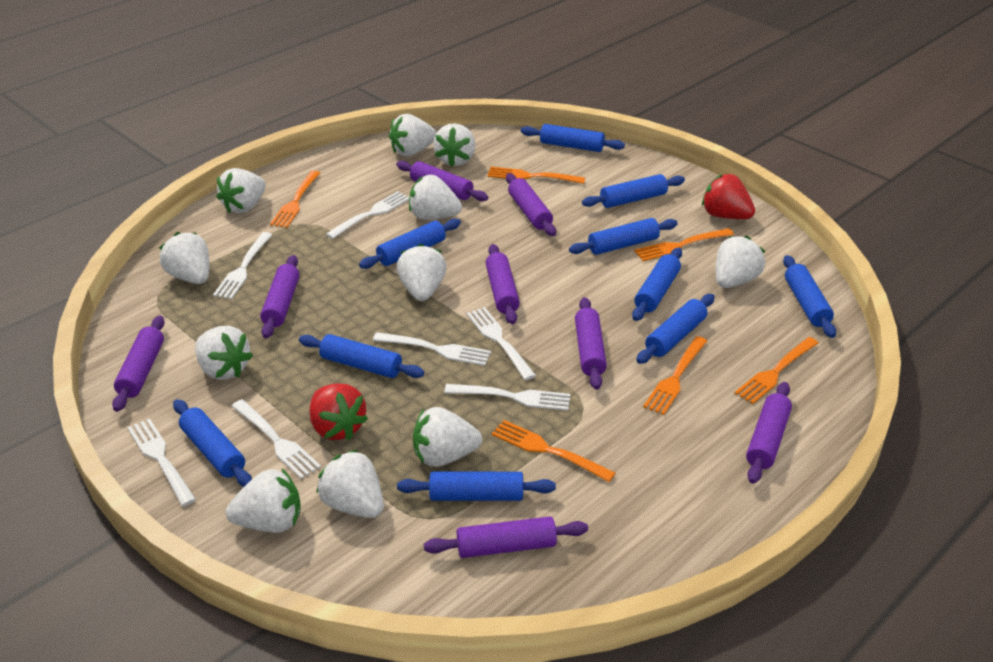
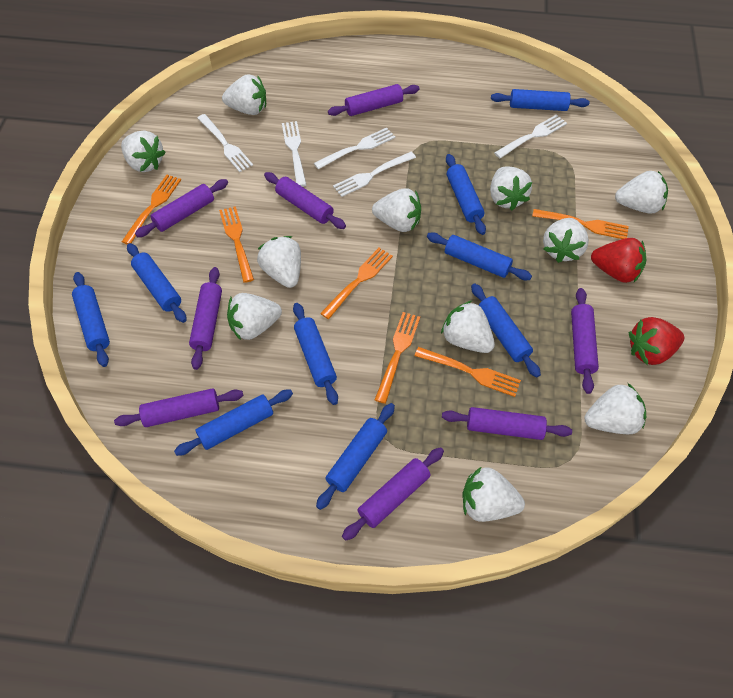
blue rolling pin: [173,399,252,487] [299,334,424,378] [359,219,461,269] [397,471,556,501] [521,124,625,152] [569,218,678,255] [582,174,685,208] [632,248,682,321] [636,294,715,364] [783,255,836,338] = 10 -> [72,272,110,367] [127,243,187,323] [174,389,293,456] [293,303,338,405] [316,403,395,510] [427,232,532,280] [446,154,486,235] [471,283,541,378] [491,89,590,111] = 9
white fork: [127,418,196,506] [213,232,272,299] [232,399,321,479] [326,191,409,239] [373,332,491,366] [444,384,571,411] [467,307,536,380] = 7 -> [197,114,253,172] [282,121,306,187] [314,128,395,170] [333,152,416,197] [494,114,567,158] = 5

